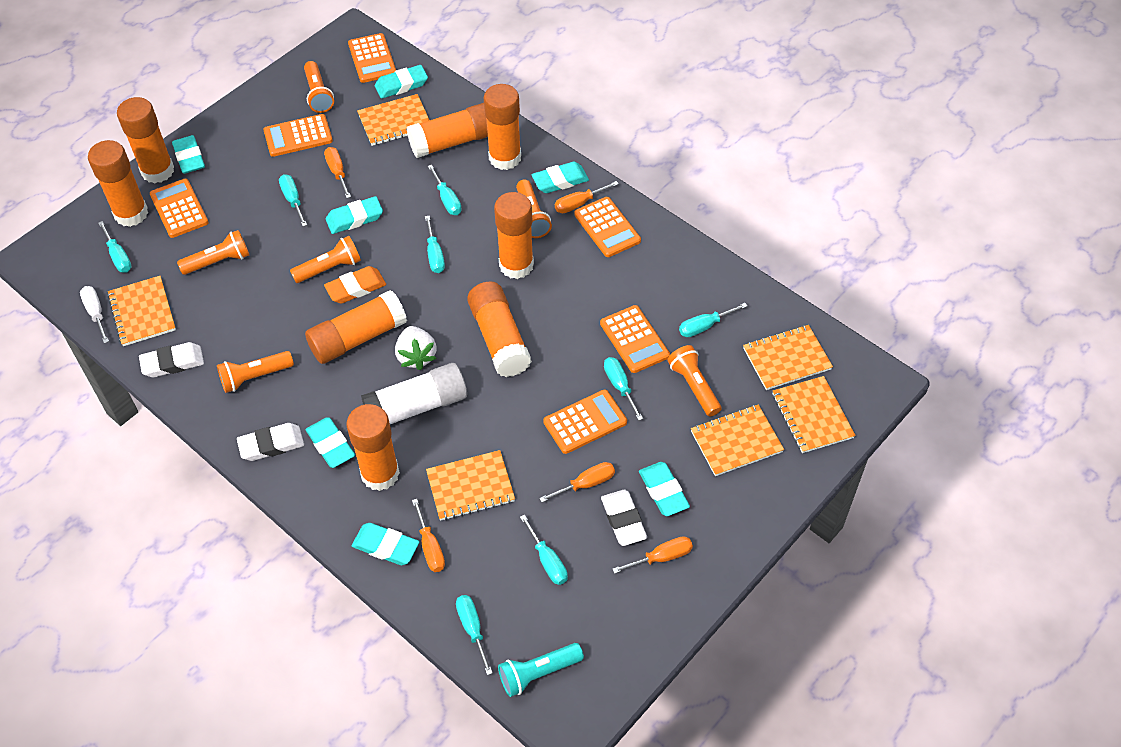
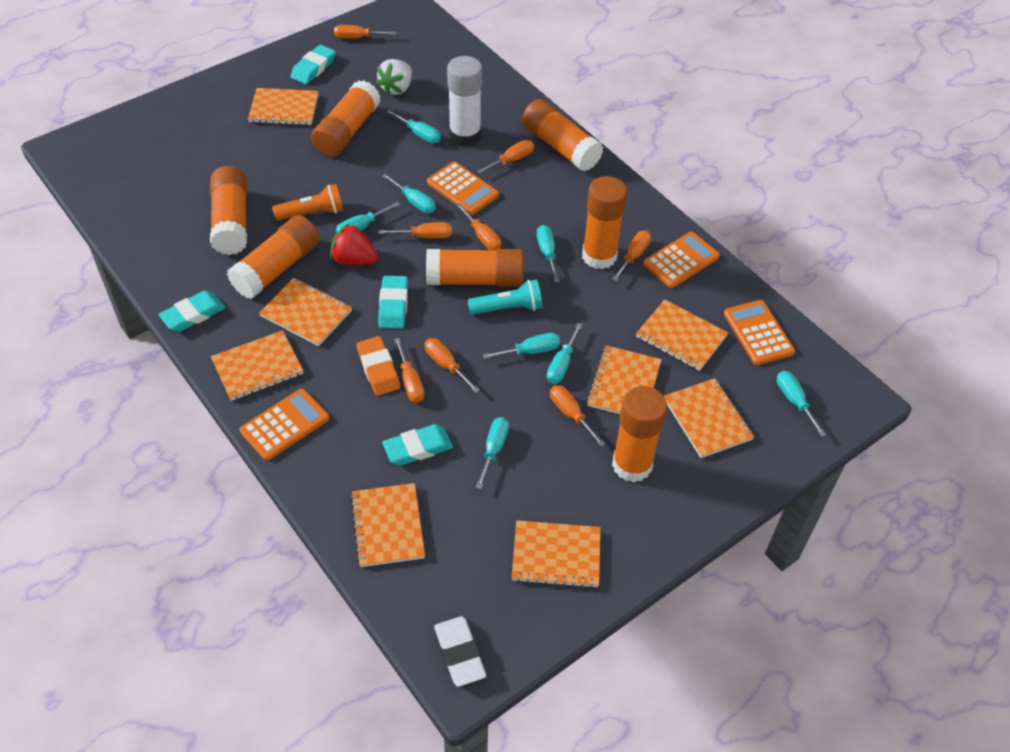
orange calculator: [150,179,209,238] [263,114,333,157] [348,33,396,83] [543,390,627,454] [574,197,641,257] [600,305,670,373] = 6 -> [239,389,329,461] [427,162,499,215] [643,232,720,288] [724,300,795,365] = 4
orange flashlight: [177,230,249,275] [217,351,294,393] [290,236,361,283] [304,61,334,113] [516,179,552,238] [667,345,721,416] = 6 -> [272,184,344,221] = 1
orange glue stick: [88,140,148,227] [117,97,174,183] [305,290,407,364] [346,404,400,491] [407,103,488,158] [467,281,532,377] [484,84,521,170] [494,192,534,279] = 8 -> [210,166,247,255] [227,215,320,299] [311,80,381,157] [426,249,524,287] [522,99,603,172] [582,176,627,270] [612,386,667,482] = 7
orange notebook: [107,276,176,346] [357,94,429,146] [426,450,515,521] [691,404,784,476] [743,325,833,390] [773,376,856,453] = 6 -> [211,330,304,401] [248,88,319,125] [259,278,352,346] [350,483,425,567] [512,520,601,588] [587,345,662,414] [636,299,728,371] [664,378,754,458] = 8
orange screwdriver: [324,147,351,198] [412,499,445,572] [539,462,615,503] [555,181,618,213] [612,536,693,574] = 5 -> [334,25,397,39] [379,222,452,239] [394,338,424,403] [425,338,480,393] [456,203,501,250] [477,140,534,174] [550,385,605,447] [612,230,651,281] = 8
red strawberry: none = 0 -> [330,224,378,265] = 1
turquoise eraser: [172,135,205,174] [306,417,355,468] [326,196,383,234] [352,523,419,565] [375,65,428,99] [531,162,589,193] [639,462,690,516] = 7 -> [158,291,226,332] [291,45,335,84] [378,276,408,329] [382,424,453,466] = 4
white eraser: [139,342,204,377] [237,423,304,461] [601,490,647,546] = 3 -> [434,616,486,687] = 1
white screwdriver: [80,286,109,343] = 1 -> none = 0

